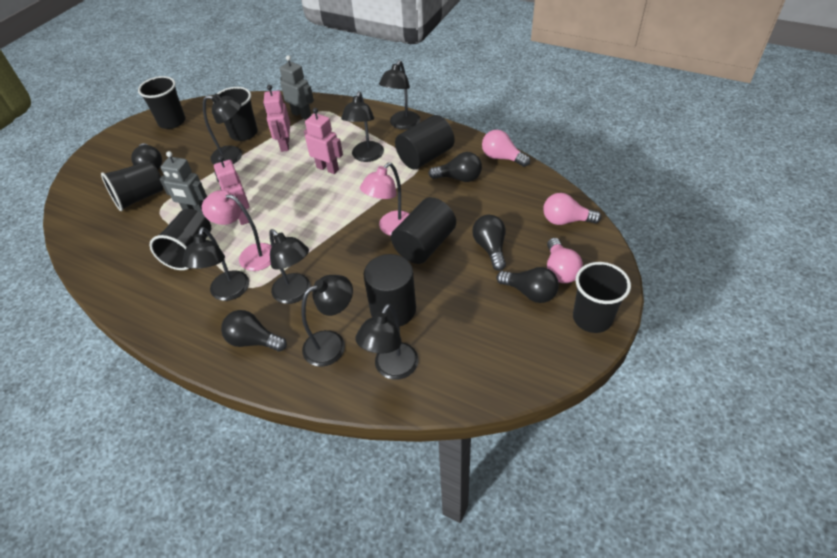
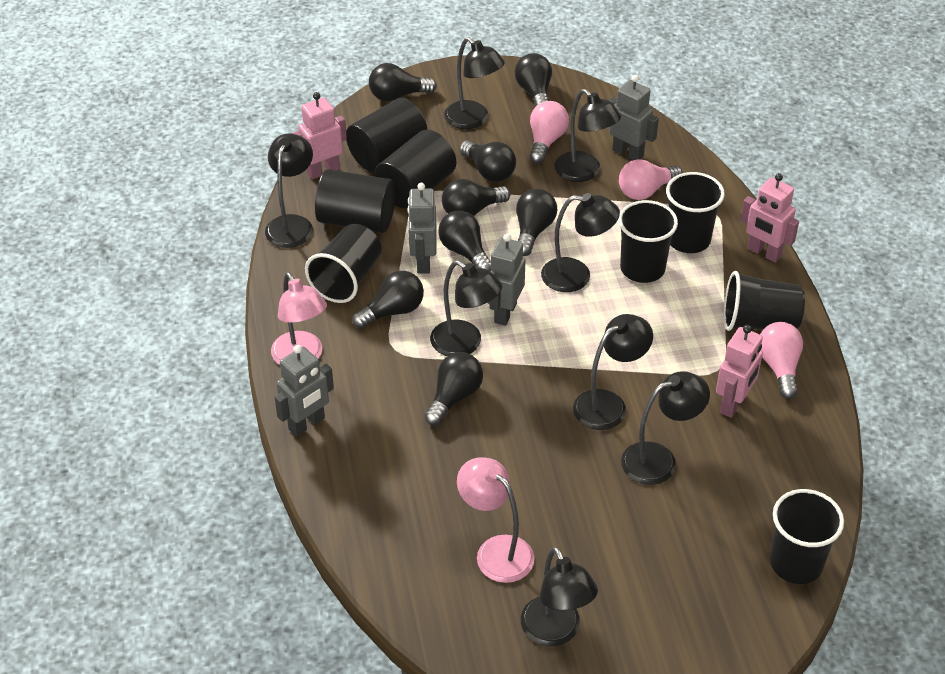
black lamp: [182,227,249,301] [203,94,242,164] [269,229,311,304] [301,275,353,367] [341,91,384,162] [355,304,419,380] [379,60,420,130] = 7 -> [265,133,313,248] [430,260,502,356] [444,37,505,129] [521,547,598,646] [541,193,620,292] [554,89,621,182] [573,314,653,430] [621,371,710,485] = 8
black light bulb: [131,143,162,170] [221,310,287,352] [428,152,482,182] [472,215,506,271] [496,267,559,303] = 5 -> [352,271,424,329] [369,63,437,101] [424,352,483,426] [438,210,491,271] [442,179,510,216] [460,140,516,182] [515,53,552,107] [516,189,557,256] = 8
grey robot: [160,151,207,215] [280,55,314,120] = 2 -> [274,345,334,436] [407,183,437,274] [488,234,526,326] [608,75,659,160] = 4

